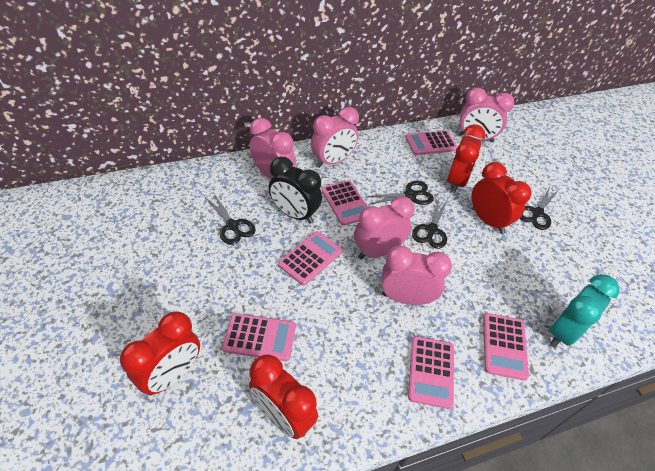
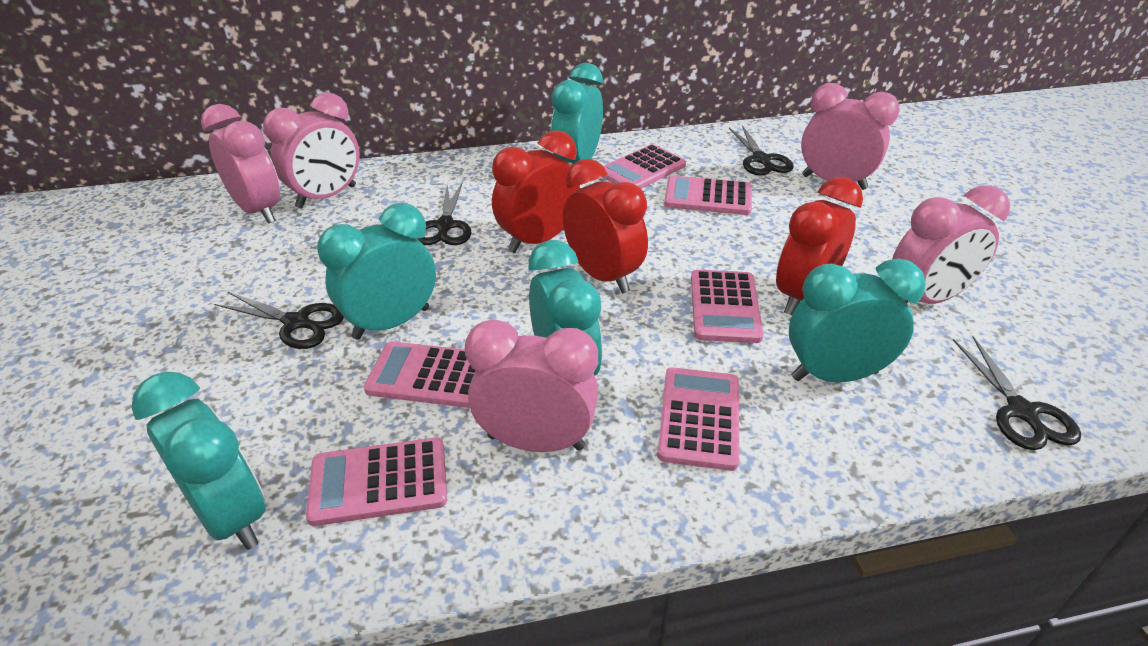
black clock: [268,157,322,223] = 1 -> none = 0
red clock: [120,311,200,395] [249,354,318,439] [447,124,486,194] [471,162,531,234] = 4 -> [492,130,580,253] [563,159,648,293] [776,177,863,315] = 3
turquoise clock: [549,274,620,348] = 1 -> [131,372,266,550] [317,203,436,340] [529,240,603,376] [551,63,603,166] [789,259,926,382] = 5

